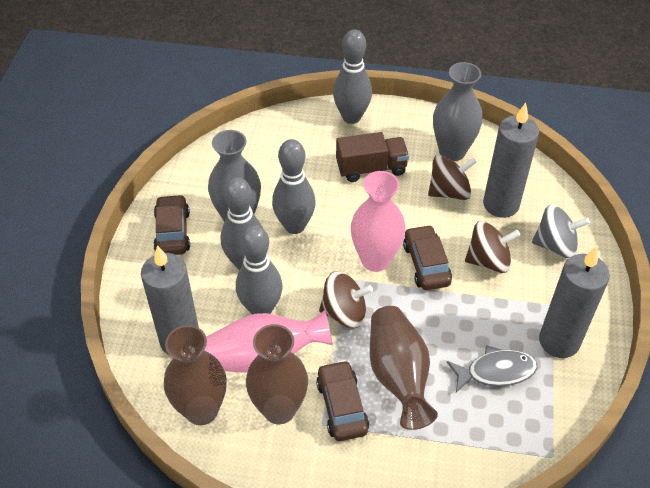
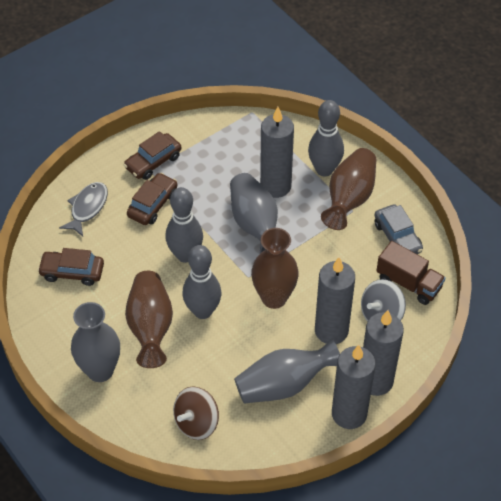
brown spinning top: [319,271,373,328] [428,155,476,200] [465,221,520,273] = 3 -> [173,386,219,440] = 1
grey bowling pin: [221,177,263,270] [236,225,283,315] [272,139,316,234] [333,29,372,124] = 4 -> [165,187,203,263] [182,245,221,319] [308,100,344,177] = 3
grey candle: [141,245,199,355] [483,103,539,218] [539,246,610,358] = 3 -> [260,107,294,198] [315,257,355,344] [332,345,376,429] [363,310,404,396] = 4
grey car: none = 0 -> [374,204,423,254] = 1
grey vase: [208,130,261,222] [433,62,483,161] = 2 -> [71,302,120,382] [230,173,278,254] [234,338,340,404] = 3
pink vase: [204,310,333,373] [351,171,406,272] = 2 -> none = 0

